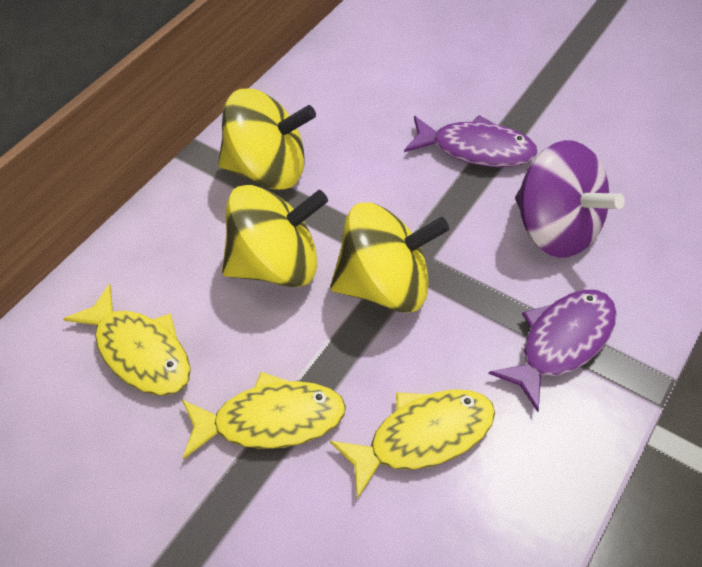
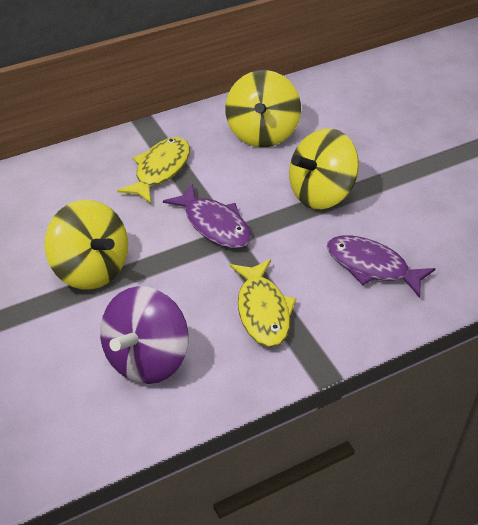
yellow fish: [63,283,191,396] [182,372,346,459] [330,389,495,499] = 3 -> [117,137,190,204] [230,259,296,347] = 2

